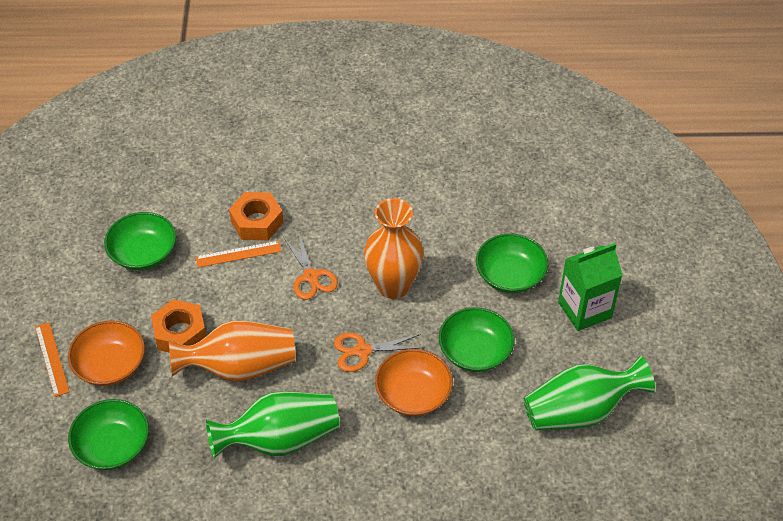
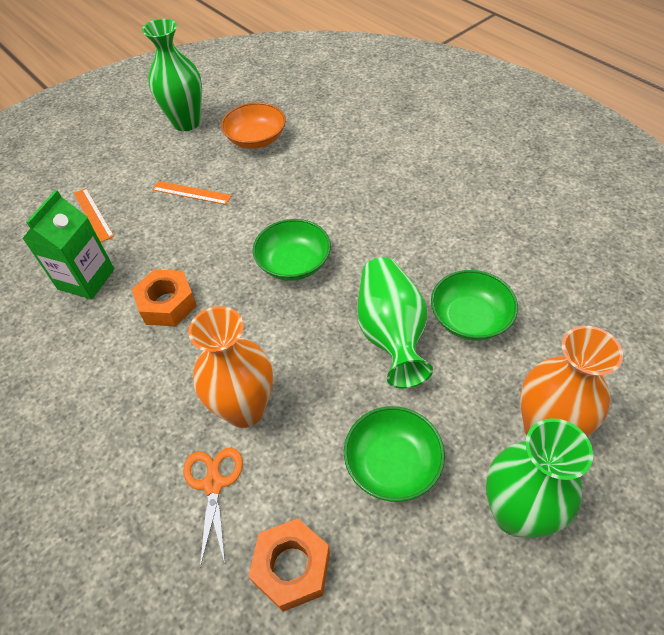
green bowl: [68,399,149,470] [104,212,176,270] [439,307,515,372] [476,233,548,293] = 4 -> [253,219,331,281] [344,406,445,502] [431,270,518,341] = 3
green vase: [206,391,339,458] [524,356,655,430] = 2 -> [142,19,202,131] [357,257,433,389] [486,418,593,538] = 3
orange bowl: [68,320,145,386] [375,349,453,416] = 2 -> [221,102,286,149] = 1
orange scissors: [283,231,338,300] [334,333,425,372] = 2 -> [183,448,243,567] = 1

